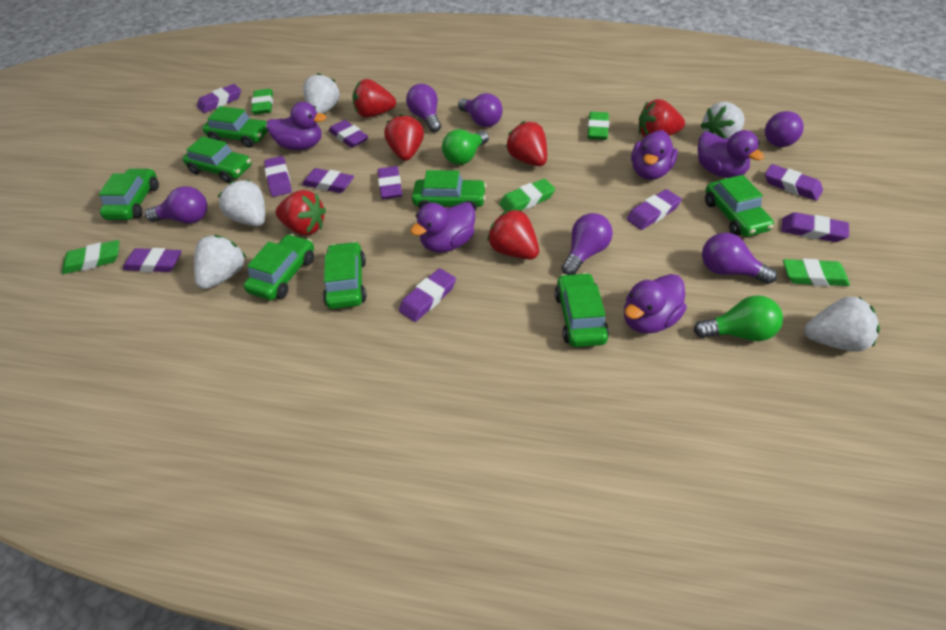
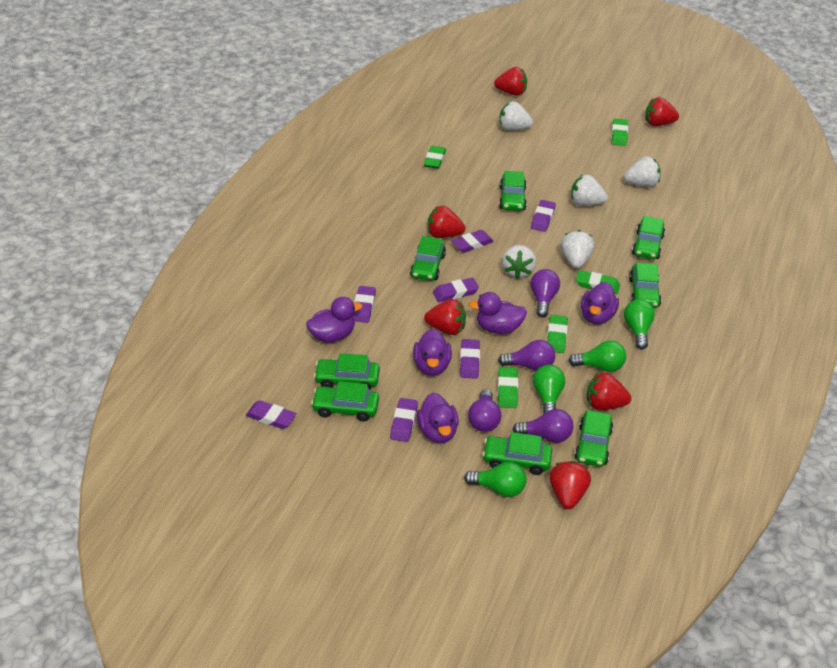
green light bulb: [442,129,489,165] [694,295,783,341] = 2 -> [464,462,527,497] [533,365,565,414] [568,340,626,372] [624,299,655,350] = 4
purple eraser: [123,248,182,272] [197,84,241,113] [264,156,292,197] [302,168,354,193] [329,120,368,148] [378,166,402,199] [399,268,456,322] [626,189,682,230] [765,164,823,201] [781,212,849,242] = 10 -> [246,400,297,429] [352,286,376,323] [390,398,418,442] [433,278,479,302] [451,230,494,253] [460,339,480,379] [531,200,556,232] = 7
purple light bulb: [145,186,207,224] [406,84,441,132] [458,93,503,127] [561,213,613,275] [702,233,777,284] [765,111,804,147] = 6 -> [468,389,501,432] [498,340,555,371] [512,409,573,443] [530,269,560,317] = 4

